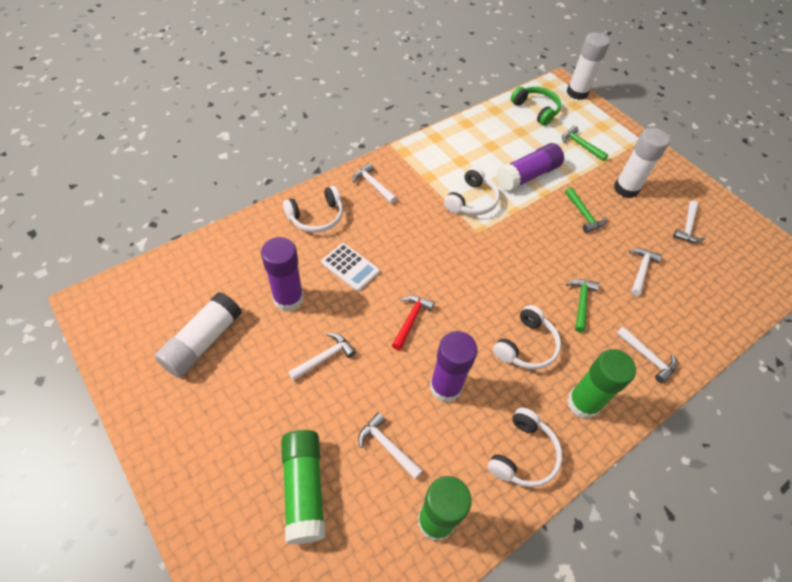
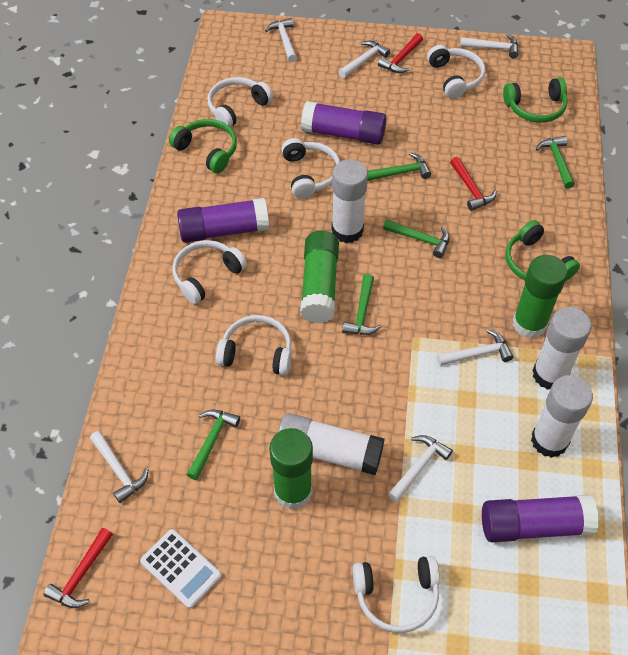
green hammer: [562,126,608,161] [565,187,606,233] [566,279,599,333] = 3 -> [186,410,240,480] [342,274,381,335] [368,152,431,181] [383,219,450,258] [536,136,575,189] = 5
green headphones: [511,87,561,126] = 1 -> [169,119,237,173] [503,78,568,123] [506,220,580,281] = 3
red hammer: [392,295,434,350] = 1 -> [44,528,113,608] [378,33,423,73] [450,157,497,211] = 3
white glue stick: [155,292,242,378] [567,32,610,100] [614,128,670,198] = 3 -> [278,413,385,475] [332,159,368,243] [531,375,593,458] [532,307,591,390] = 4
white headphones: [283,186,343,233] [444,167,500,215] [488,408,562,487] [493,305,561,370] = 4 -> [173,240,247,304] [208,77,273,127] [216,315,292,376] [281,138,340,199] [353,556,440,633] [427,45,485,99] = 6

